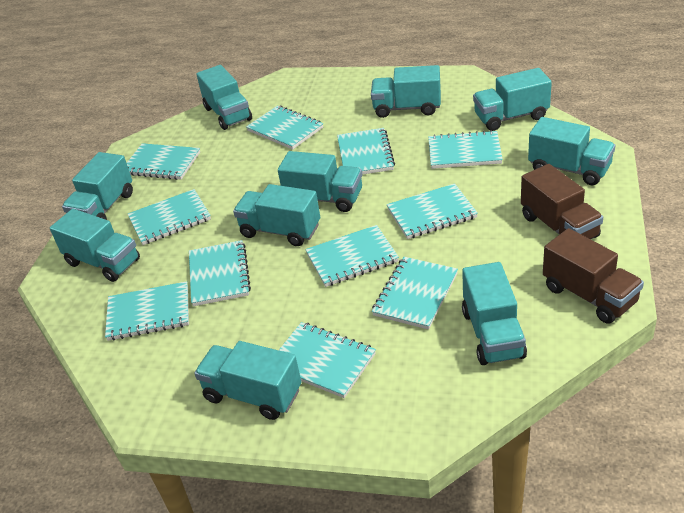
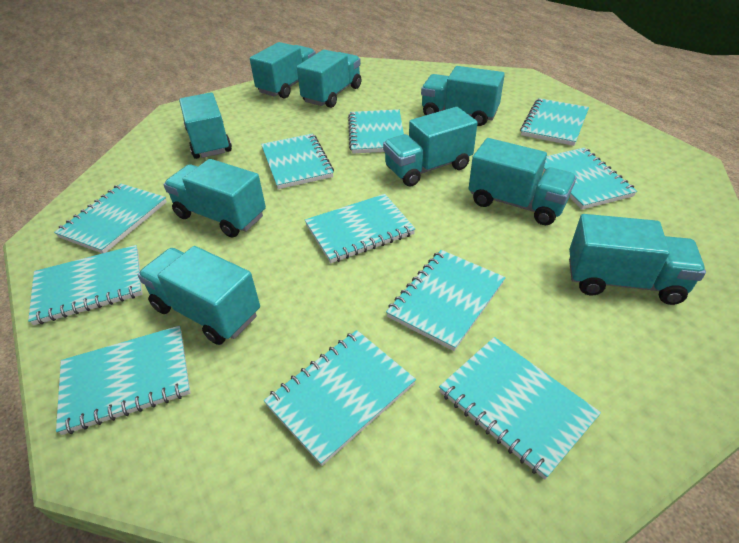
brown truck: [521,164,603,239] [543,228,644,324] = 2 -> none = 0
turquoise truck: [50,209,140,282] [62,152,133,220] [194,341,301,420] [196,65,252,130] [233,184,320,246] [278,151,362,212] [371,65,441,118] [462,262,527,365] [473,68,552,131] [528,117,615,185] = 10 -> [138,246,260,345] [163,159,266,238] [179,92,232,159] [250,42,316,98] [297,49,361,108] [383,107,478,186] [421,66,505,126] [468,138,577,225] [569,214,706,305] = 9

